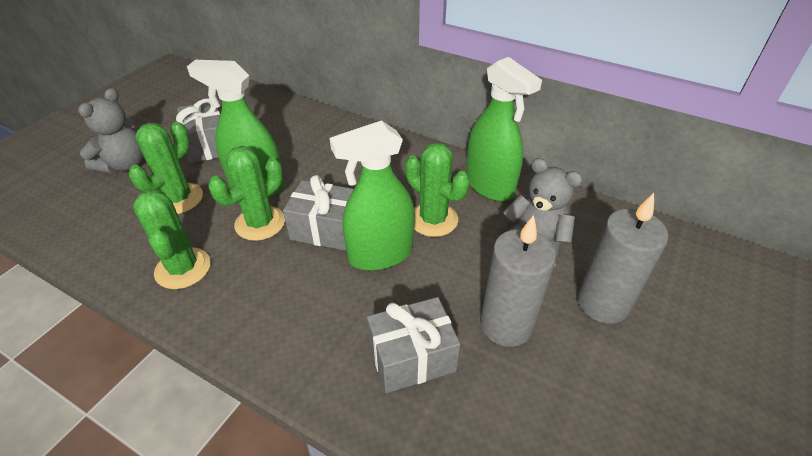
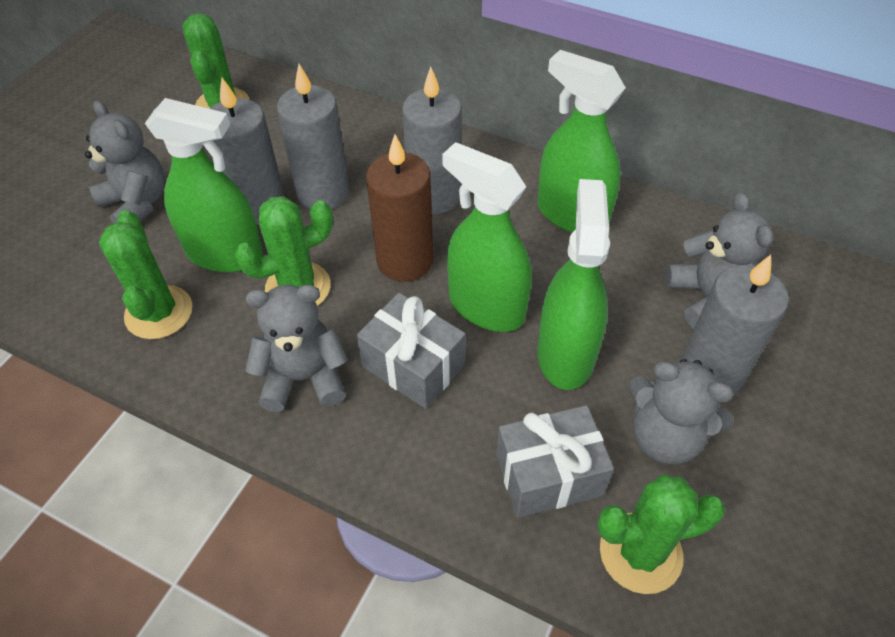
brown candle: none = 0 -> [366,134,433,282] = 1
green spray bottle: [187,60,284,197] [330,120,415,271] [466,57,542,201] = 3 -> [145,98,263,272] [442,142,532,332] [537,50,626,233] [537,179,610,390] = 4
grey candle: [480,215,556,347] [578,193,668,324] = 2 -> [210,78,285,225] [277,64,350,209] [402,67,462,214] [681,255,789,395] = 4
grey gift: [176,98,221,163] [283,175,354,251] [367,297,460,393] = 3 -> [357,293,466,409] [496,405,614,518] = 2
grey teddy bear: [78,88,144,174] [503,158,583,267] = 2 -> [85,100,165,224] [246,284,348,412] [629,359,734,464] [665,192,773,329] = 4

